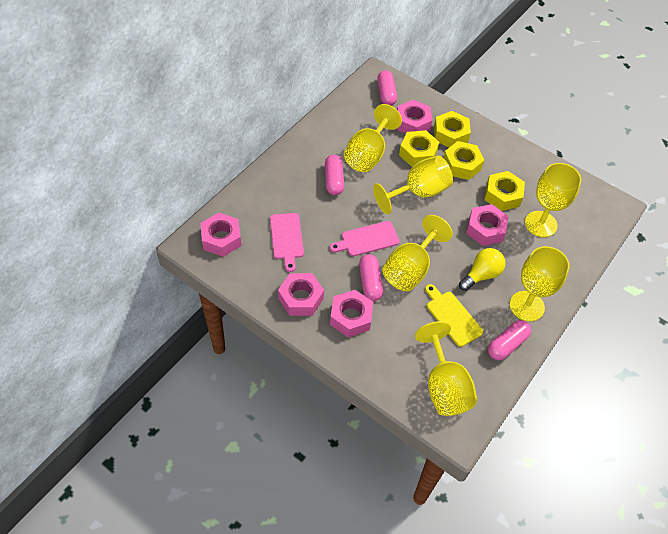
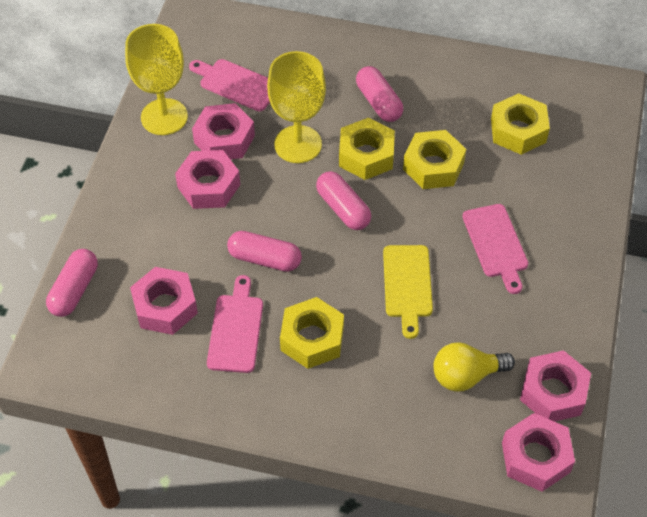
pink cutting board: [270,213,304,272] [330,221,400,256] = 2 -> [189,59,270,111] [207,275,263,373] [462,204,528,294] = 3
yellow goblet: [344,104,402,172] [373,155,453,214] [382,215,453,291] [415,321,477,416] [510,246,570,322] [525,163,581,237] = 6 -> [125,24,188,135] [267,51,326,163] = 2

